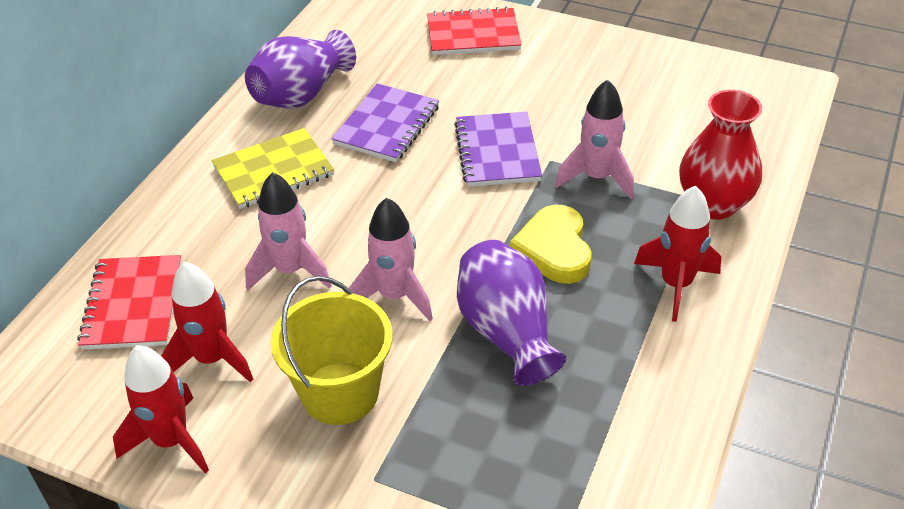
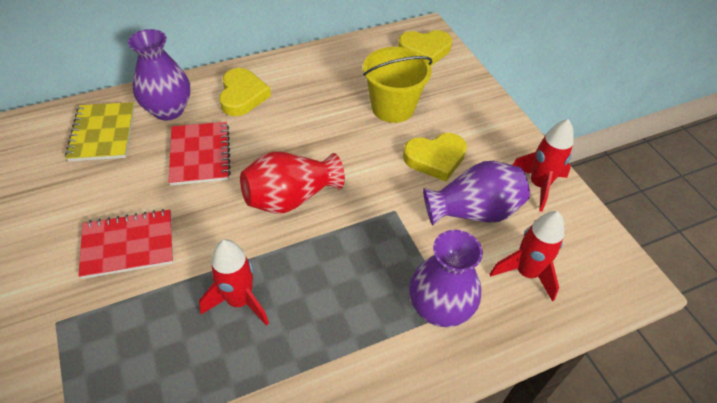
pink rocket: [245,172,332,291] [348,198,433,321] [555,79,634,199] = 3 -> none = 0
purple notebook: [331,83,439,162] [454,112,542,187] = 2 -> none = 0
purple vase: [245,30,356,109] [457,240,566,386] = 2 -> [128,29,190,120] [409,230,483,327] [423,161,530,225] = 3
yellow heart: [510,205,592,284] = 1 -> [219,68,271,116] [398,30,452,66] [403,133,467,181] = 3

